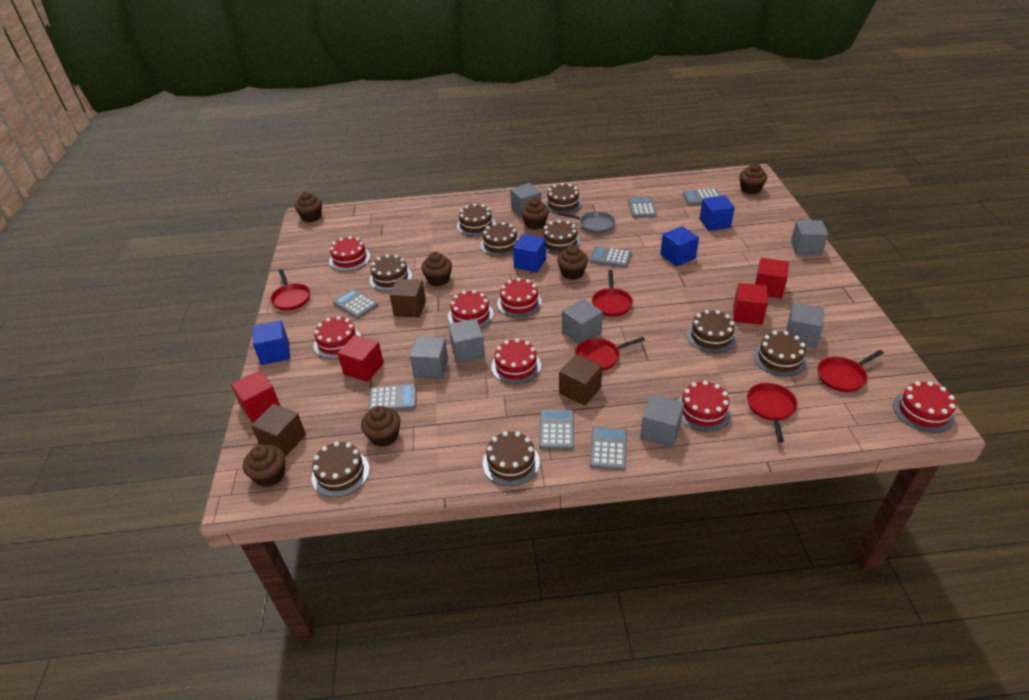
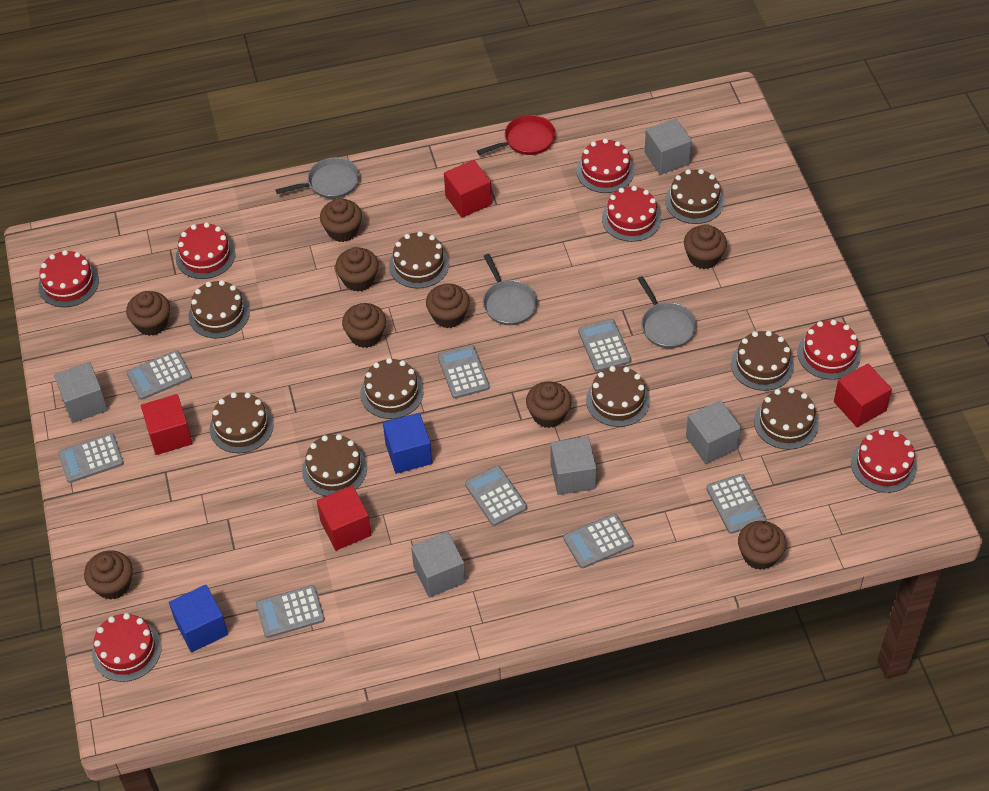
blue cube: [252,320,290,365] [513,234,546,273] [660,226,699,267] [699,195,735,231] = 4 -> [169,585,228,652] [383,413,432,474] = 2
brown cube: [251,404,306,457] [390,279,426,317] [559,354,602,406] = 3 -> none = 0
brown cupcake: [243,444,285,487] [295,191,322,222] [361,406,401,447] [421,252,452,286] [521,198,549,230] [557,245,588,280] [739,163,767,194] = 7 -> [84,550,133,600] [126,291,170,336] [320,198,362,242] [335,247,379,292] [342,303,386,348] [426,283,470,328] [526,381,572,428] [684,224,727,269] [738,521,786,570] = 9
grey calculator: [333,289,378,319] [368,384,417,411] [539,410,574,450] [590,246,632,268] [590,426,627,471] [628,197,657,218] [683,188,720,205] = 7 -> [58,433,124,483] [126,350,192,400] [256,585,325,638] [438,345,490,399] [465,465,527,526] [563,514,634,568] [578,319,631,372] [706,474,767,534] = 8
grey cube: [410,337,448,379] [448,319,485,364] [510,183,542,219] [562,299,603,344] [640,394,684,448] [786,303,824,348] [791,220,828,256] = 7 -> [54,362,108,423] [411,532,466,597] [550,436,596,495] [645,119,692,175] [686,400,741,464] = 5
grey pan: [558,211,615,233] = 1 -> [276,157,359,199] [483,254,538,325] [637,276,697,348] = 3
red pan: [270,269,310,311] [575,337,645,371] [592,270,633,317] [747,383,798,442] [818,350,884,392] = 5 -> [477,115,556,155] = 1

